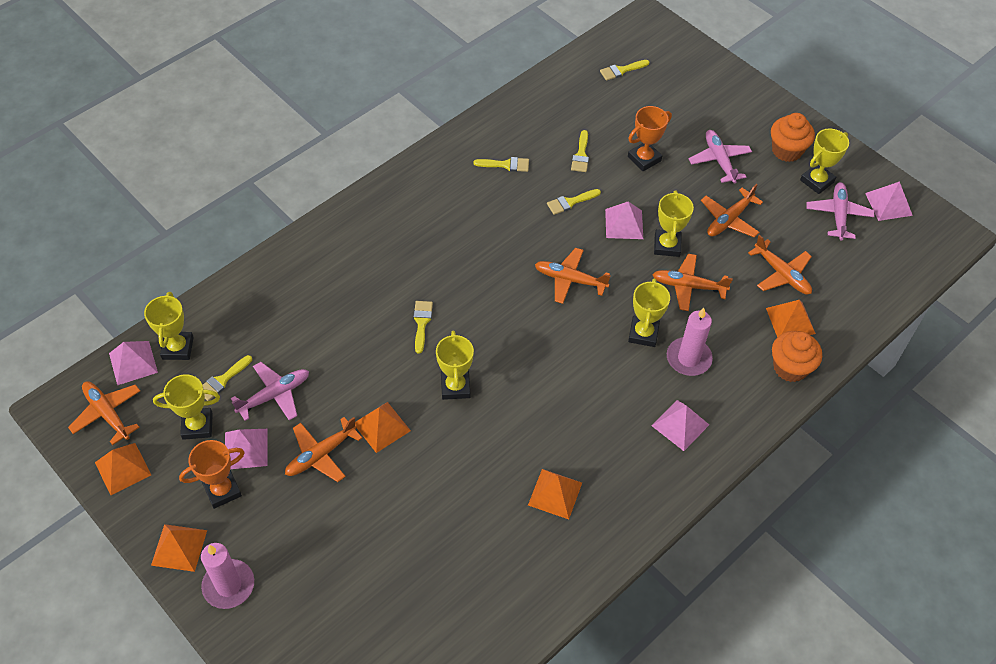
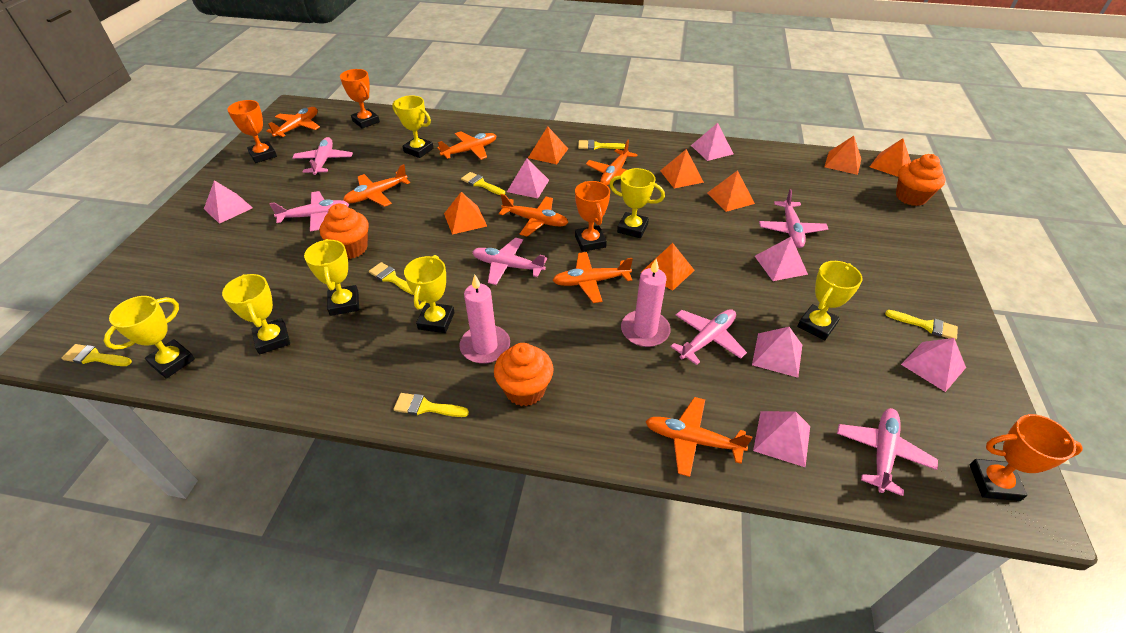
orange cupcake: [771,113,815,162] [772,331,822,382] = 2 -> [320,204,369,259] [494,343,553,406] [896,154,946,206] = 3
orange plane: [68,381,140,445] [285,417,362,482] [535,248,610,304] [652,254,733,311] [701,184,763,237] [748,235,812,295] = 6 -> [266,107,320,138] [343,164,410,207] [437,131,496,160] [499,194,569,236] [553,252,633,303] [586,140,638,186] [645,397,752,477] = 7
orange pyramid: [95,443,151,495] [151,524,207,572] [355,402,411,453] [528,469,582,519] [766,300,816,337] = 5 -> [444,192,487,234] [528,126,568,164] [640,243,695,291] [660,149,704,188] [707,170,755,212] [824,136,861,175] [870,138,911,177] = 7
orange trophy: [179,440,245,509] [628,106,672,171] = 2 -> [227,100,277,163] [340,69,380,129] [575,181,610,252] [970,414,1083,501] = 4
pink plane: [231,362,309,421] [689,130,752,183] [807,182,875,240] = 3 -> [269,191,349,231] [292,137,353,175] [472,238,547,285] [670,309,747,365] [759,189,828,248] [837,408,938,496] = 6
pink pyramid: [109,341,158,385] [225,429,268,469] [605,201,643,239] [652,400,709,451] [865,181,913,221] = 5 -> [204,180,253,224] [507,159,549,198] [691,123,734,161] [752,327,802,378] [753,411,810,467] [755,237,808,281] [901,338,966,392] = 7
yellow trophy: [144,292,194,360] [153,374,220,440] [436,331,474,400] [628,278,670,347] [654,191,694,257] [800,129,849,194] = 6 -> [103,296,195,379] [222,274,290,354] [304,239,359,316] [392,95,434,158] [404,255,455,333] [609,168,665,238] [797,261,863,341] = 7

